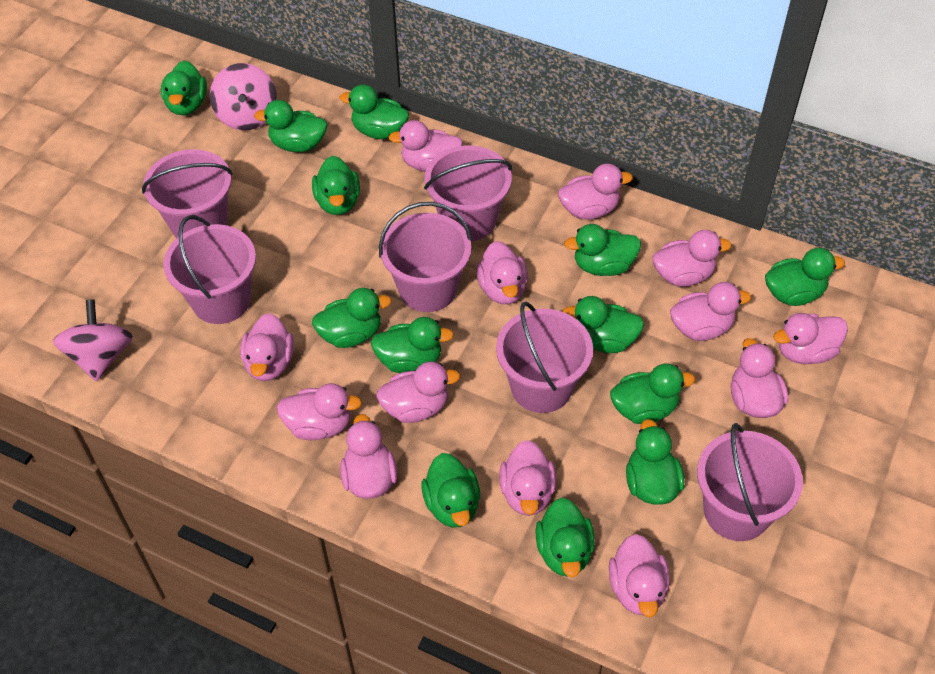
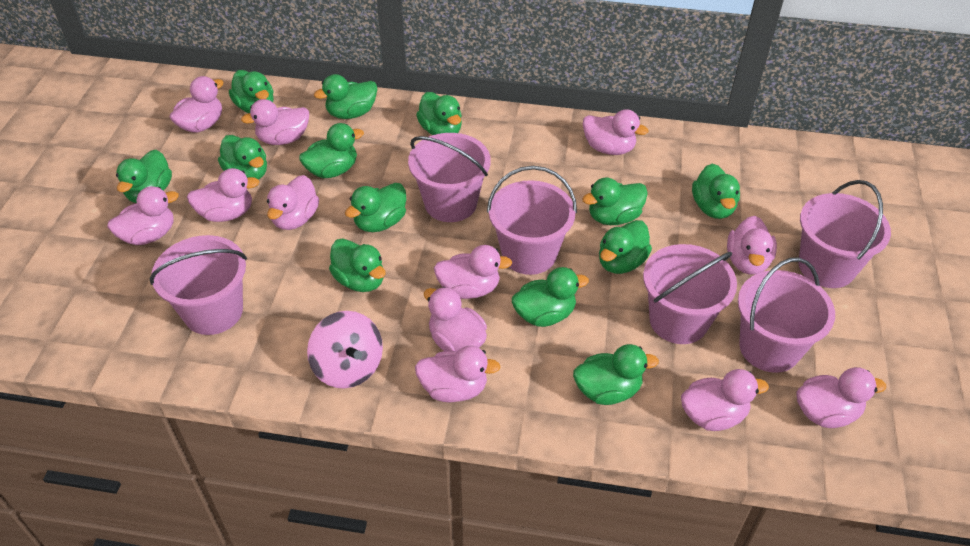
pink duck: [240,313,294,381] [276,383,362,440] [340,414,397,499] [376,362,460,423] [388,120,463,172] [476,241,528,304] [499,440,556,516] [558,164,633,220] [609,534,670,617] [653,230,732,287] [670,282,751,341] [731,338,788,418] [773,313,848,364] = 13 -> [107,186,179,245] [169,76,224,133] [187,168,260,222] [241,99,309,145] [267,175,319,230] [415,346,500,402] [424,287,487,351] [434,245,512,299] [583,109,648,155] [681,369,769,431] [727,216,777,274] [797,367,886,428] = 12
pink spinning top: [53,299,133,381] [210,63,277,130] = 2 -> [307,311,383,389] = 1

